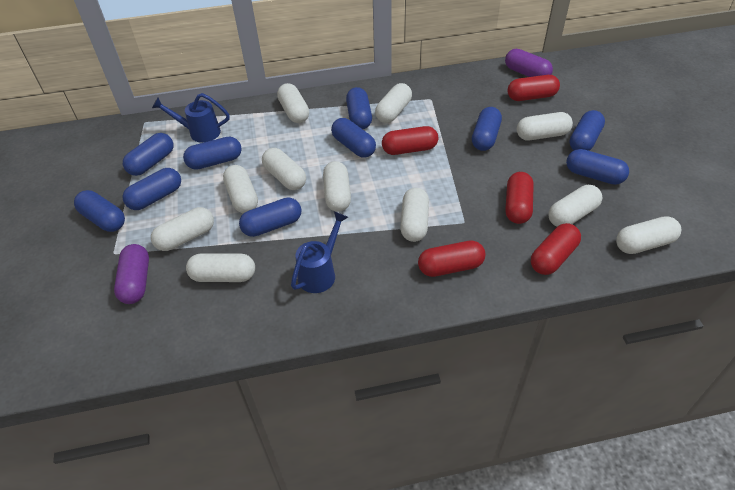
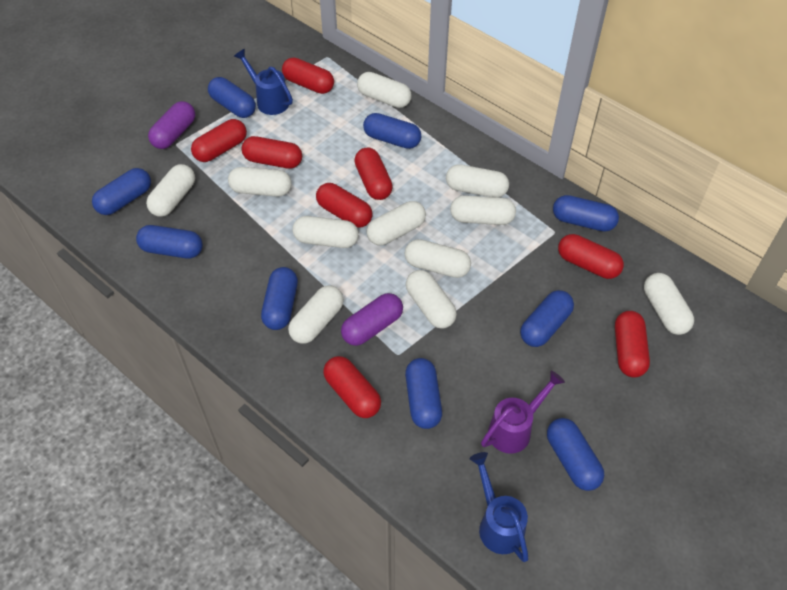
blue capsule: [74,190,125,232] [122,168,181,210] [123,133,173,176] [183,136,241,170] [239,198,301,237] [331,118,376,158] [346,87,372,129] [472,107,502,151] [566,149,629,185] [569,110,605,151] = 10 -> [92,168,151,215] [136,225,203,259] [208,77,256,118] [261,267,298,330] [363,113,421,149] [405,358,442,429] [520,290,574,347] [547,418,604,491] [553,195,619,232] = 9
purple watering can: none = 0 -> [481,371,565,454] = 1
red capsule: [382,126,438,155] [418,241,486,277] [506,172,534,224] [507,75,560,101] [531,223,581,275] = 5 -> [191,119,247,162] [242,136,302,168] [282,57,334,94] [316,183,373,227] [323,356,381,418] [354,147,393,200] [558,234,624,279] [615,311,650,377] = 8

